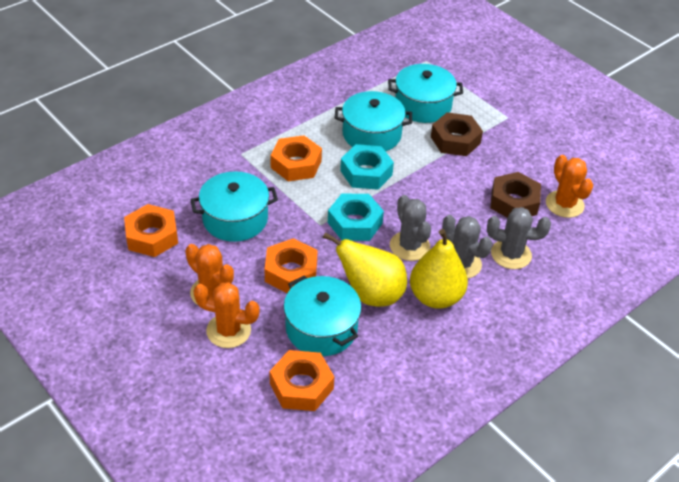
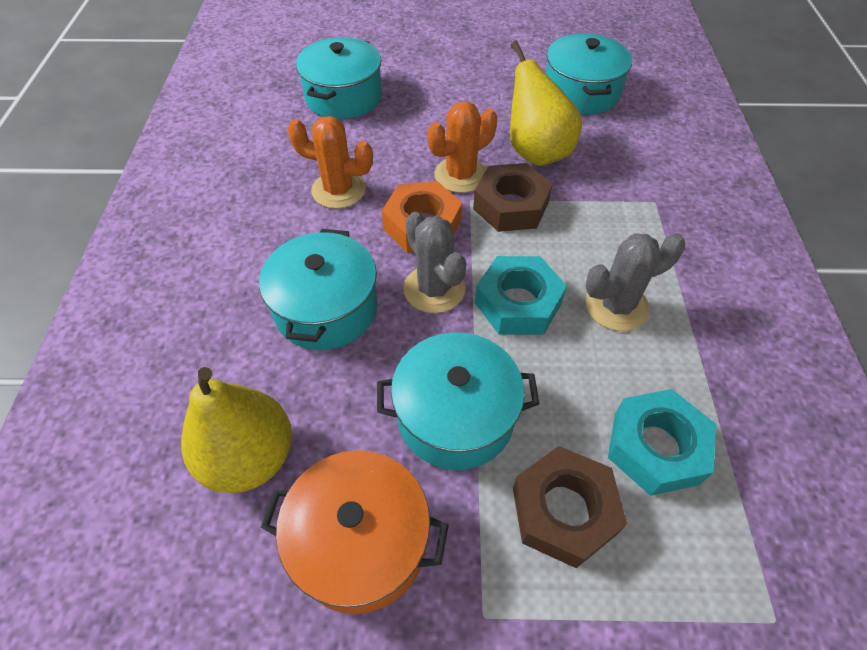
grey cactus: [390,195,431,261] [442,215,492,279] [487,207,551,269] = 3 -> [403,212,466,313] [585,233,685,331] = 2
orange cactus: [185,244,234,305] [193,282,260,348] [546,155,593,218] = 3 -> [287,116,373,209] [428,101,497,193] = 2
orange nut: [124,204,178,257] [265,238,318,293] [269,350,334,411] [270,135,322,181] = 4 -> [382,181,462,253] = 1
orange pot: none = 0 -> [261,450,449,614] = 1

